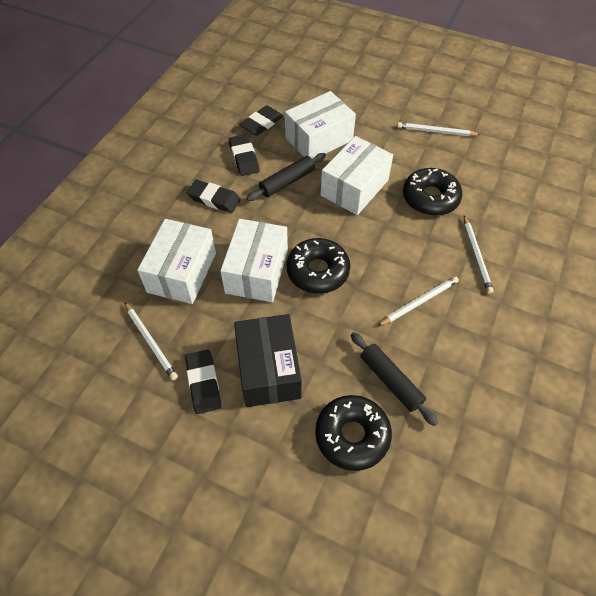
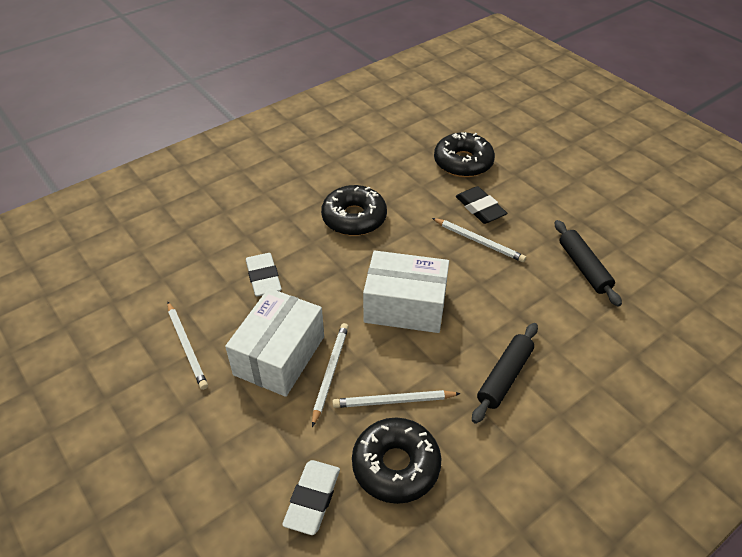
black box: [234,314,302,407] = 1 -> none = 0
black eraser: [185,350,221,414] [187,180,241,213] [229,134,260,176] [240,105,283,136] = 4 -> [456,186,507,224] = 1
white box: [137,219,216,304] [220,219,288,302] [285,91,356,159] [321,136,393,215] = 4 -> [225,288,324,397] [363,250,449,333] = 2
white eraser: none = 0 -> [246,253,282,297] [282,460,340,535] = 2

